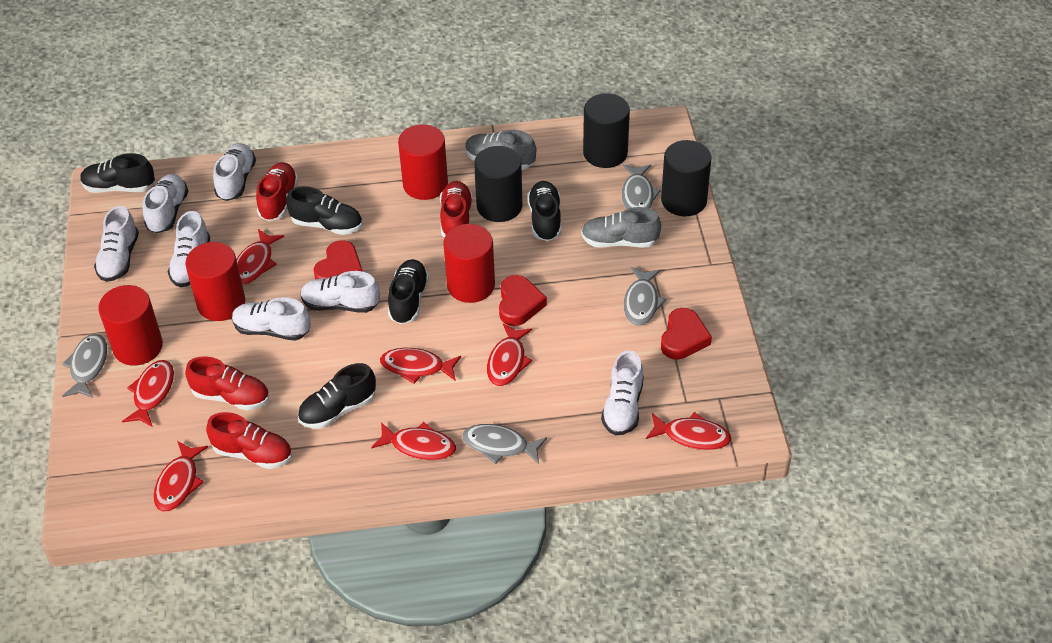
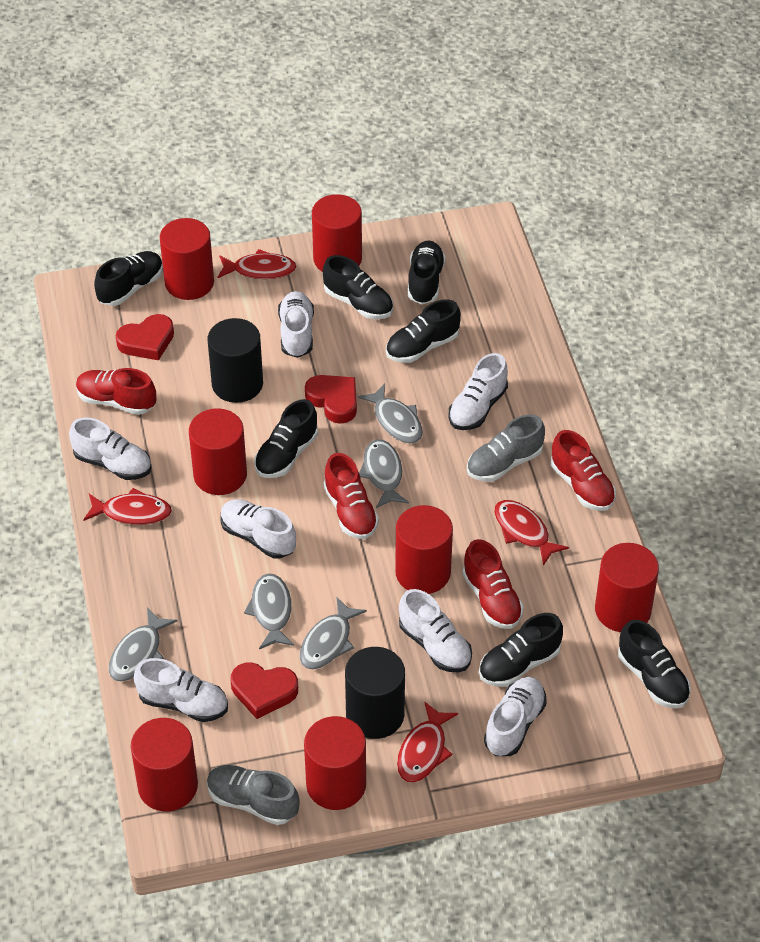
black cylinder: [474,146,522,222] [583,93,630,168] [661,140,712,216] = 3 -> [208,318,263,403] [345,647,405,739] = 2
black shoe: [80,153,155,193] [286,186,362,235] [298,363,376,429] [388,259,429,324] [527,181,561,241] = 5 -> [94,251,163,306] [254,399,318,478] [323,255,393,319] [386,299,461,363] [408,241,445,304] [479,613,563,687] [618,620,691,708] = 7
grey fish: [62,334,107,398] [462,424,547,464] [622,164,661,209] [623,267,666,326] = 4 -> [108,608,177,682] [244,573,294,649] [300,596,367,669] [358,383,423,443] [359,439,409,508] = 5
red cylinder: [98,285,163,366] [185,242,245,321] [398,124,448,200] [443,224,495,303] = 4 -> [131,718,198,811] [160,218,214,300] [189,408,247,495] [304,716,366,810] [312,194,362,272] [395,505,453,594] [595,543,659,632] = 7
red fish: [122,360,174,427] [153,441,208,512] [236,229,284,285] [371,422,456,460] [380,348,461,384] [487,323,532,386] [646,412,731,450] = 7 -> [83,488,172,525] [217,249,296,279] [397,702,458,783] [494,500,569,566] = 4

